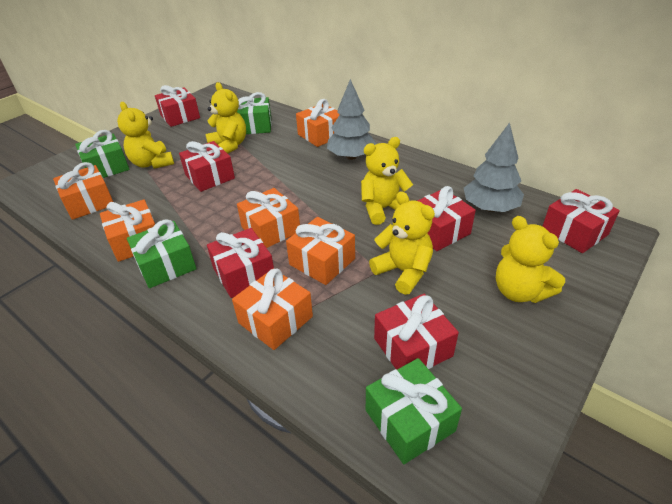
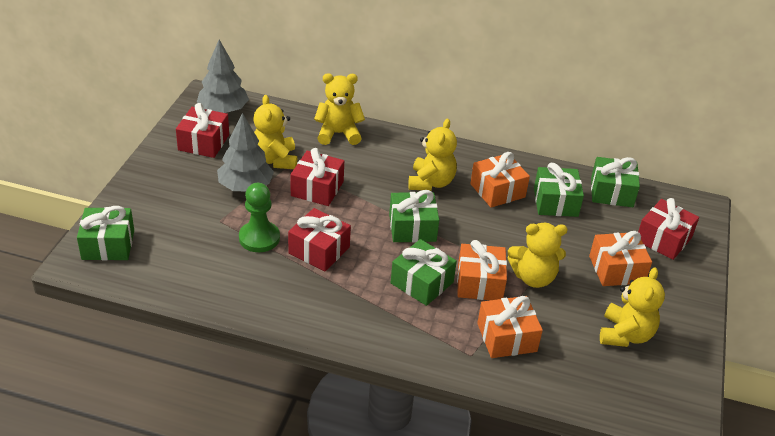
green gift: [75,130,129,178] [127,219,197,288] [237,92,272,134] [366,358,462,464] = 4 -> [77,206,134,260] [389,190,439,242] [391,239,457,306] [534,163,584,217] [591,157,640,207] = 5
green pawn: none = 0 -> [239,183,280,252] = 1
orange gift: [53,162,113,220] [100,199,155,262] [232,269,313,350] [237,188,300,248] [286,217,355,285] [296,99,340,147] = 6 -> [457,240,507,300] [470,152,530,208] [477,296,543,358] [589,231,652,286] = 4
red gift: [155,85,200,127] [179,141,235,192] [207,228,274,298] [374,294,459,370] [417,186,476,251] [542,189,620,253] = 6 -> [176,103,229,158] [288,208,351,271] [290,148,344,206] [638,198,699,260] = 4

